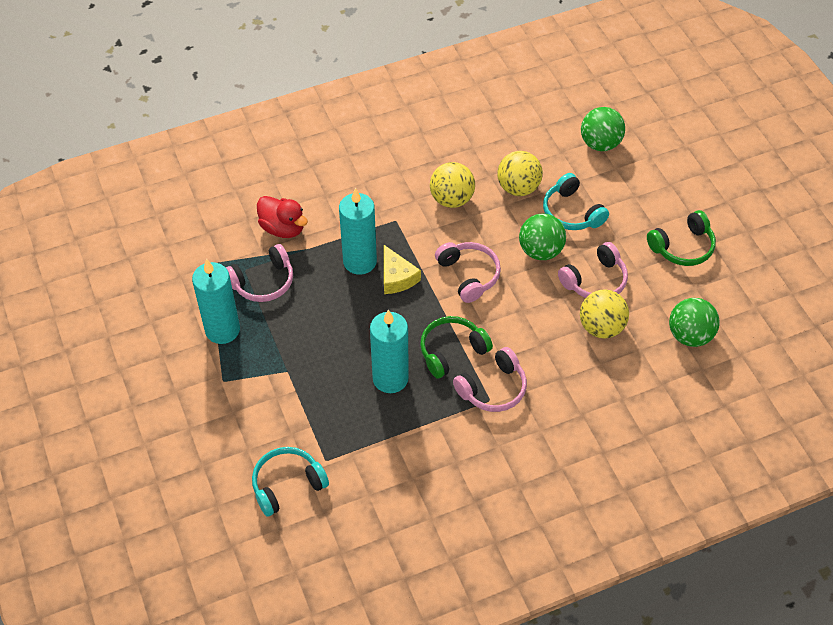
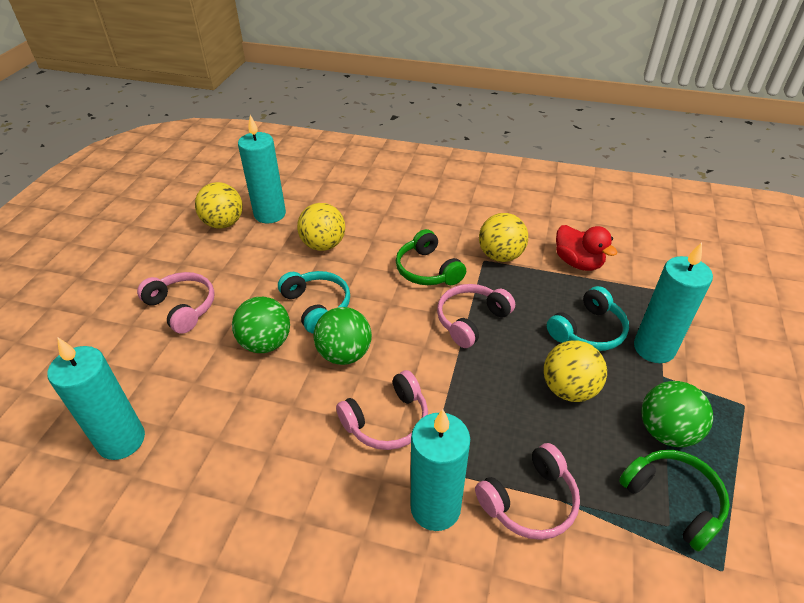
turquoise candle: [192,259,240,344] [339,188,377,275] [370,310,409,393] = 3 -> [47,337,145,460] [238,115,286,223] [411,409,470,531] [634,242,713,363] = 4
yellow ball: [430,162,475,208] [497,151,543,196] [580,289,629,339] = 3 -> [195,182,243,229] [297,203,345,251] [479,213,528,262] [544,340,607,402] = 4
yellow cheese: [384,245,421,294] = 1 -> none = 0

